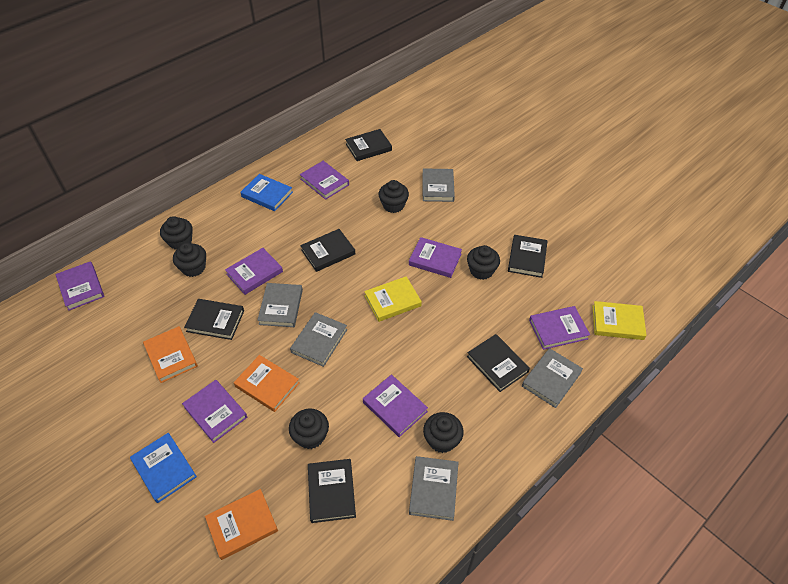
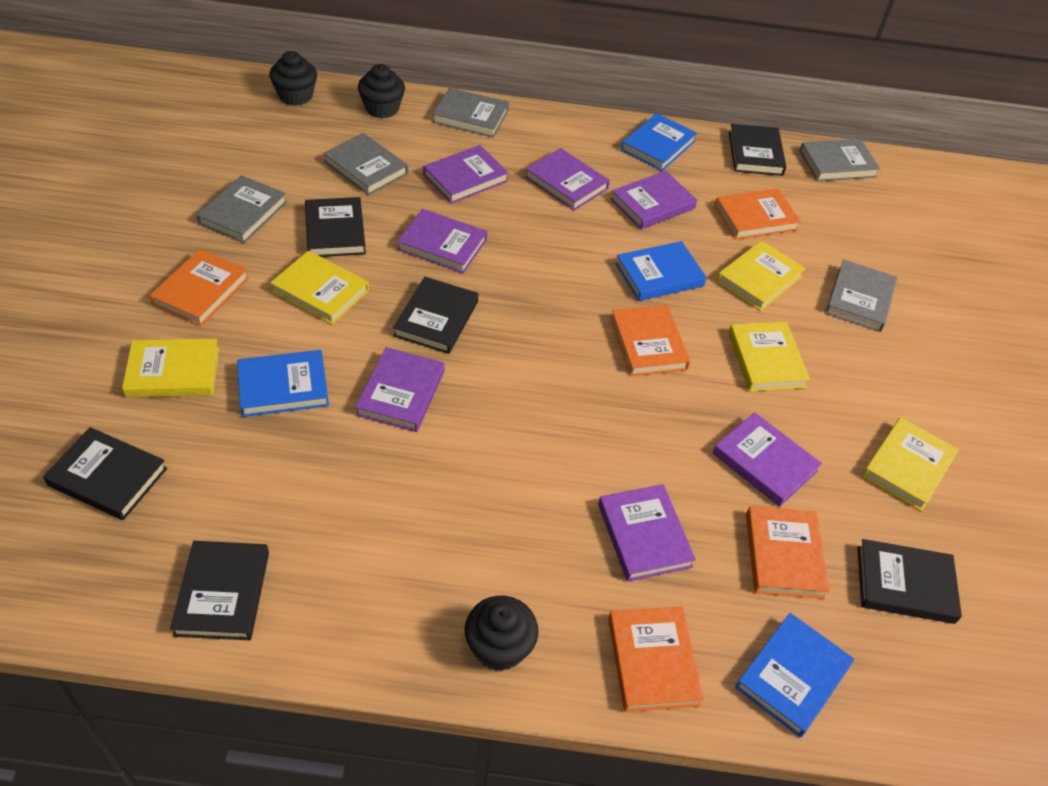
black cupcake: [160,216,193,250] [173,243,206,277] [289,408,329,449] [379,180,409,213] [423,412,464,453] [467,245,500,280] = 6 -> [269,51,317,106] [358,64,405,119] [465,596,539,671] = 3
blue book: [130,433,197,503] [240,174,293,211] = 2 -> [237,350,329,417] [615,241,707,301] [621,113,697,171] [735,613,854,738] = 4
orange book: [143,326,198,383] [205,489,278,560] [234,355,299,412] = 3 -> [149,249,249,326] [608,606,704,712] [611,305,690,376] [715,189,801,240] [746,506,830,599] = 5
yellow book: [364,276,422,322] [592,301,647,340] = 2 -> [122,339,219,398] [270,250,369,325] [717,240,806,311] [728,322,810,391] [862,417,959,511] = 5

